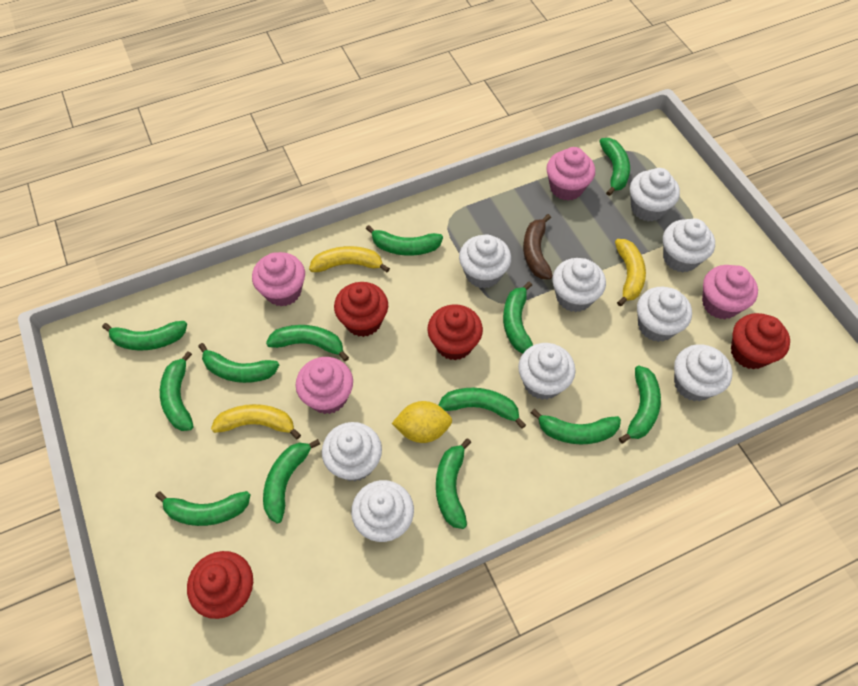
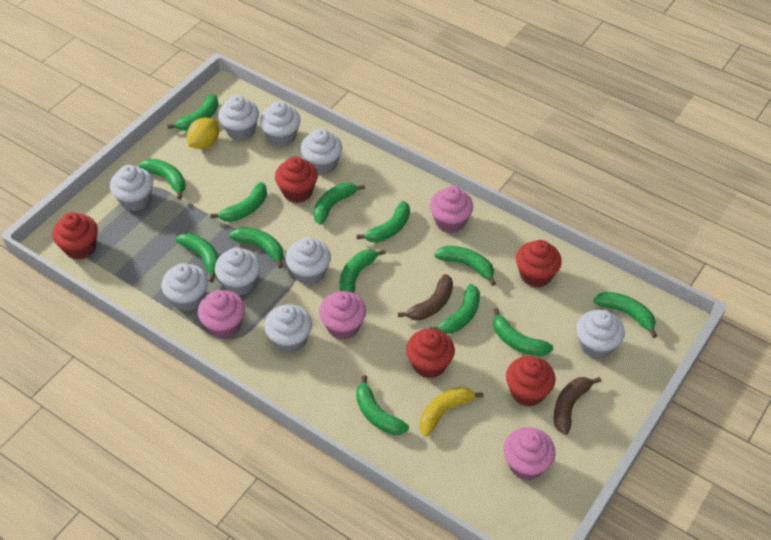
brown banana: [523,214,553,279] = 1 -> [398,274,453,320] [554,377,601,435] = 2
red cupcake: [187,551,253,619] [334,282,388,337] [427,304,483,360] [731,313,790,369] = 4 -> [53,212,98,260] [275,156,318,203] [406,329,455,378] [506,356,555,407] [516,240,562,288] = 5
yellow banana: [211,404,301,439] [309,246,390,272] [615,239,646,306] = 3 -> [420,387,483,437] = 1

